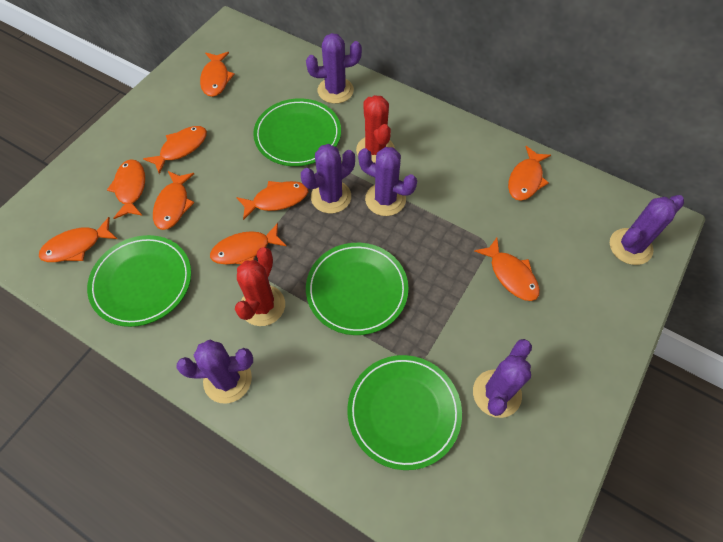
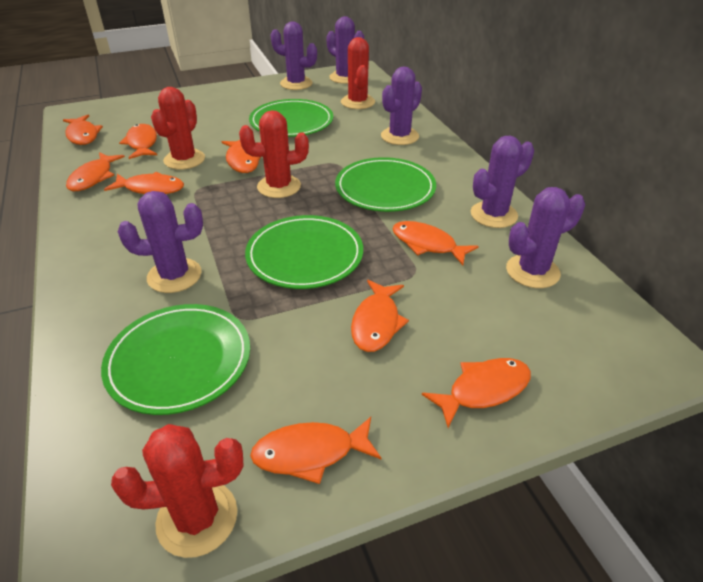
red cactus: [235,247,285,326] [356,95,395,163] = 2 -> [111,424,243,558] [151,87,205,170] [239,110,309,198] [341,37,375,109] = 4

